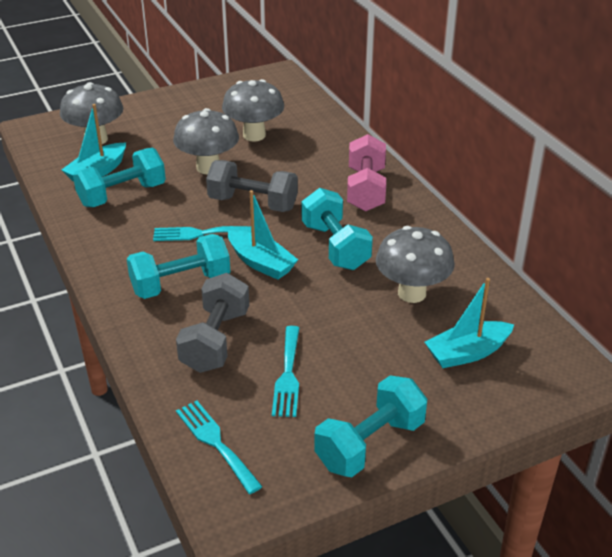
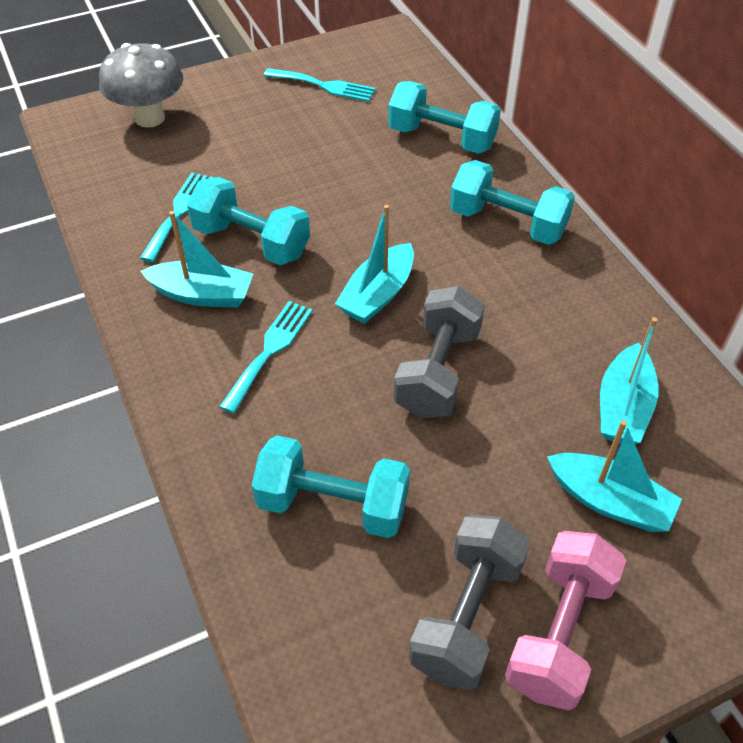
grey mushroom: [60,82,123,144] [173,108,239,174] [222,79,284,141] [376,226,455,303] = 4 -> [99,43,183,128] = 1
turquoise boat: [61,104,126,182] [228,190,298,280] [425,278,514,368] = 3 -> [141,211,253,308] [335,205,414,324] [547,420,682,532] [600,317,659,444] = 4

